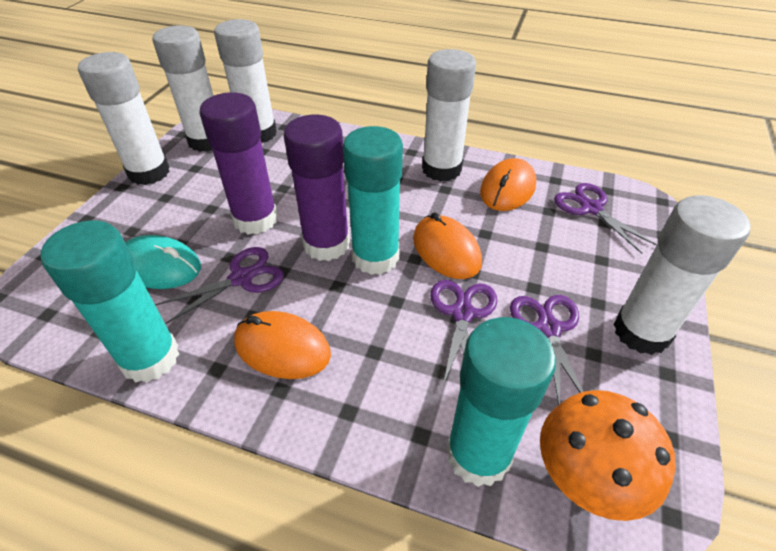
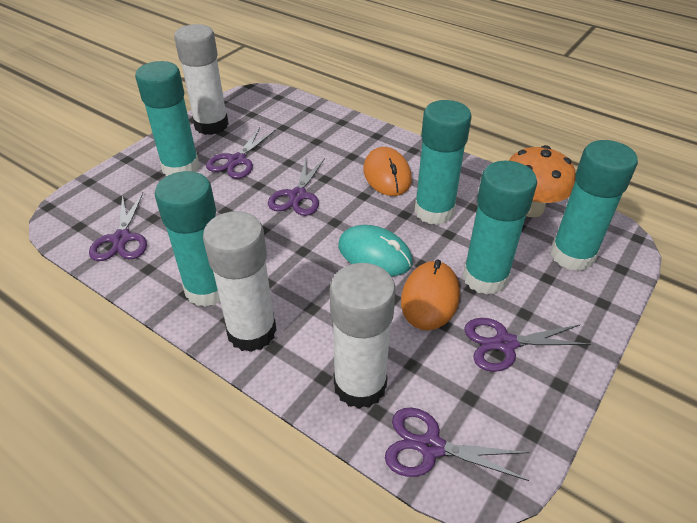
orange mouse: [234,311,331,379] [413,212,482,279] [480,158,536,211] = 3 -> [363,147,412,196] [401,259,460,330] = 2
purple glue stick: [200,92,278,234] [284,115,350,261] = 2 -> none = 0
purple scissors: [155,247,284,324] [430,280,497,385] [510,295,583,404] [554,183,657,254] = 4 -> [89,193,147,261] [206,127,276,179] [268,157,325,216] [385,407,529,481] [464,318,591,372] = 5
turquoise glue stick: [41,220,179,383] [343,126,403,275] [446,317,556,487] = 3 -> [135,61,200,177] [155,171,220,307] [414,100,472,225] [463,161,537,295] [551,140,638,271] = 5
white glue stick: [78,52,170,185] [152,25,214,152] [214,19,277,143] [422,49,476,182] [613,195,751,355] = 5 -> [174,24,229,135] [203,211,277,352] [330,263,396,409] = 3

